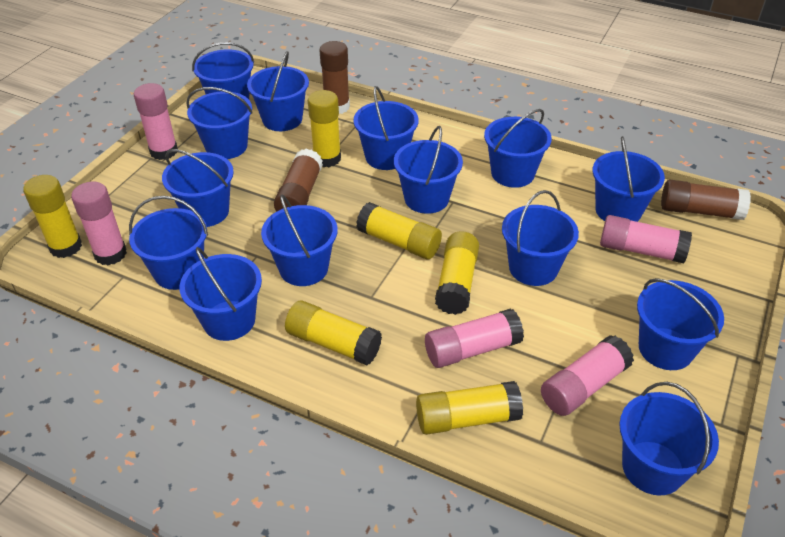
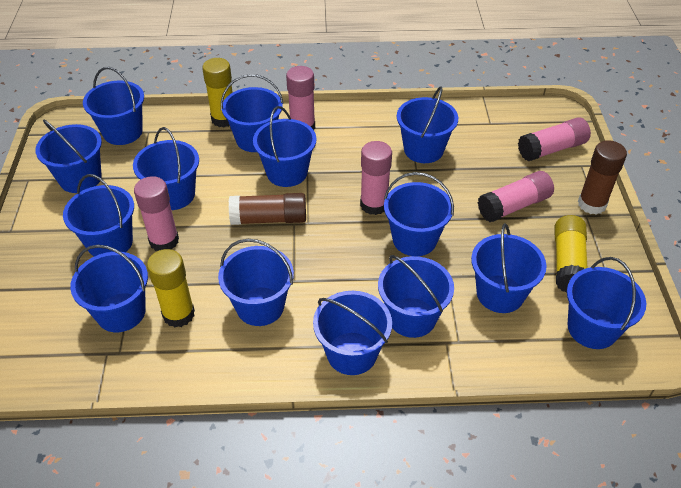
brown glue stick: [274,149,323,211] [319,41,350,114] [661,180,751,220] = 3 -> [229,193,306,225] [578,140,627,214] = 2
yellow glue stick: [23,175,82,258] [285,301,382,365] [308,90,341,167] [356,202,442,259] [416,381,523,435] [435,231,479,315] = 6 -> [147,249,195,327] [202,58,233,127] [554,215,587,293] = 3

